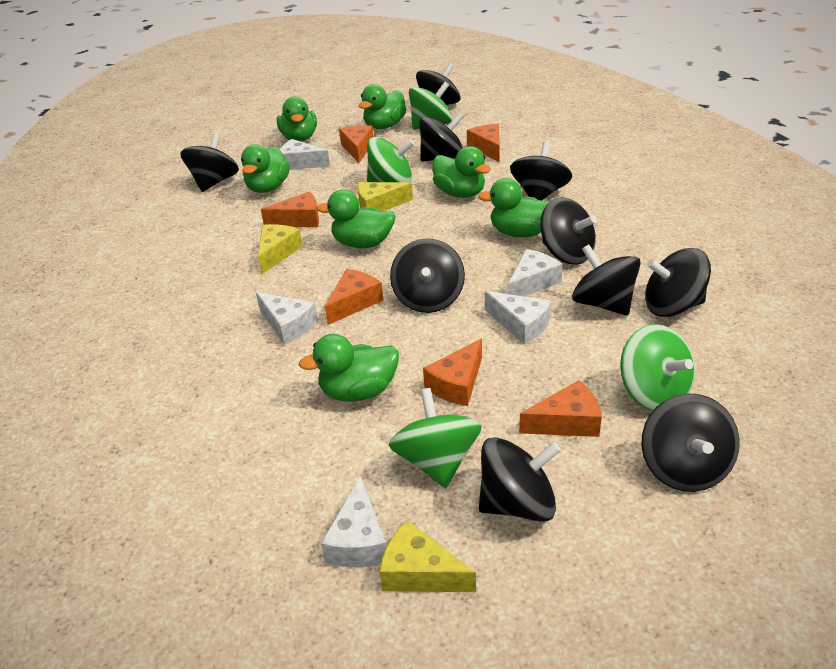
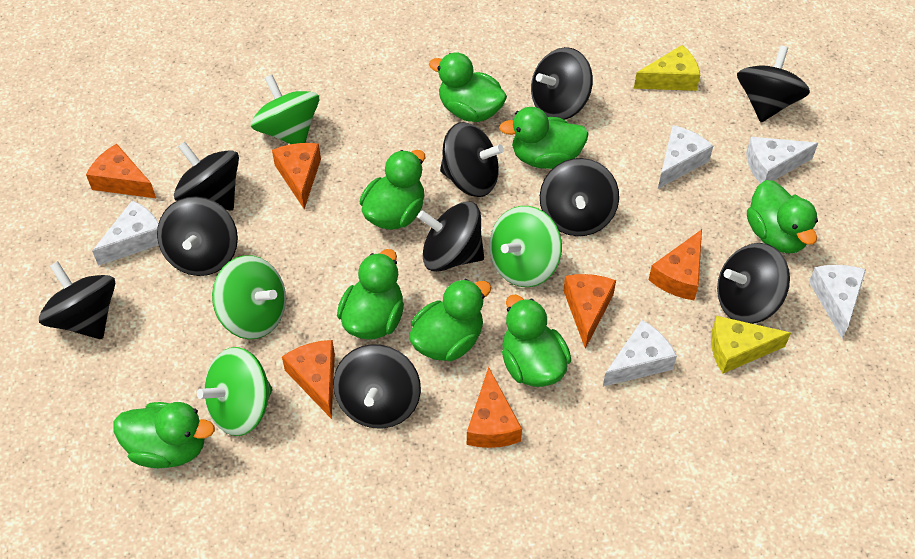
green duck: [241,144,290,193] [277,97,317,141] [299,334,399,401] [317,190,395,248] [359,84,406,129] [432,146,491,198] [478,178,550,238] = 7 -> [114,402,215,468] [337,249,404,340] [359,150,425,230] [409,279,491,361] [429,52,507,122] [499,107,589,169] [502,295,571,387] [747,180,818,254] = 8
yellow cheese: [258,224,303,274] [358,182,413,211] [379,521,476,592] = 3 -> [634,45,700,91] [711,316,791,374] = 2

